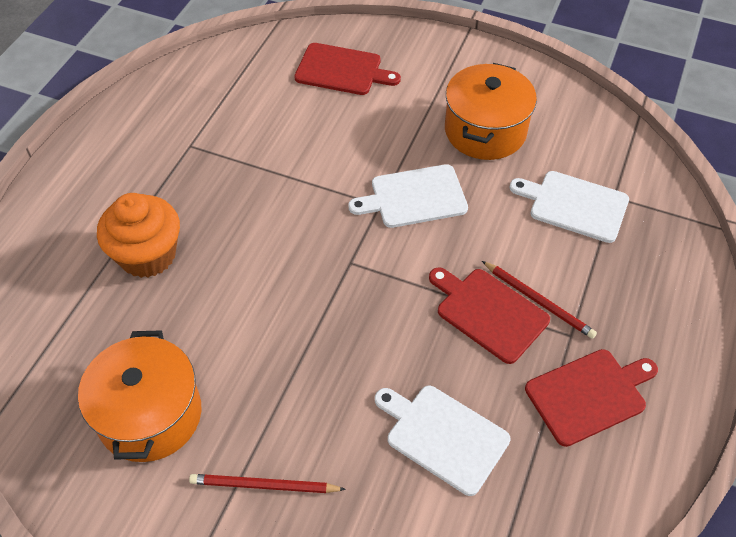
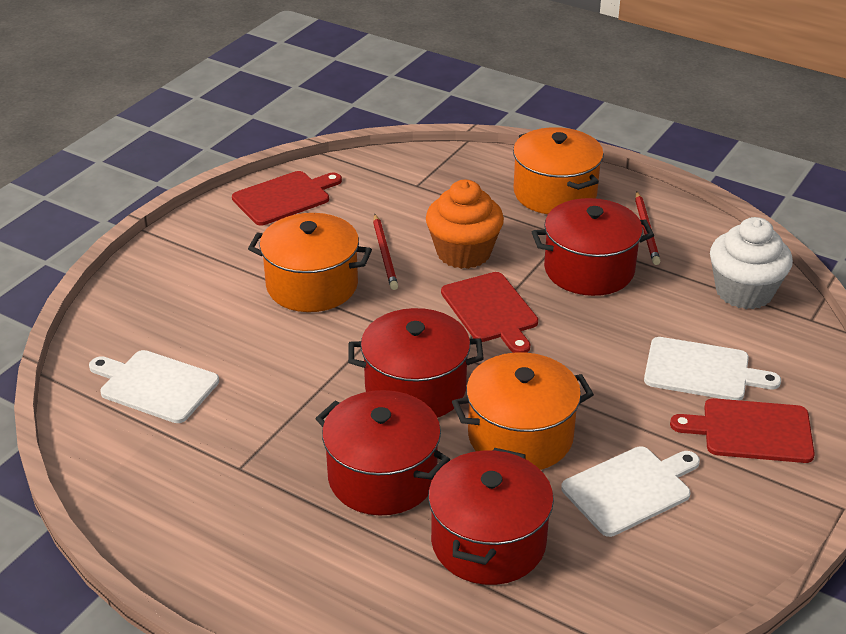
orange pot: [78,330,201,462] [445,63,537,160] = 2 -> [248,213,372,312] [452,353,594,470] [513,127,604,214] = 3
red pot: none = 0 -> [315,390,450,515] [348,308,484,418] [428,448,554,585] [532,198,654,296] = 4
white cupcake: none = 0 -> [710,217,793,309] = 1

